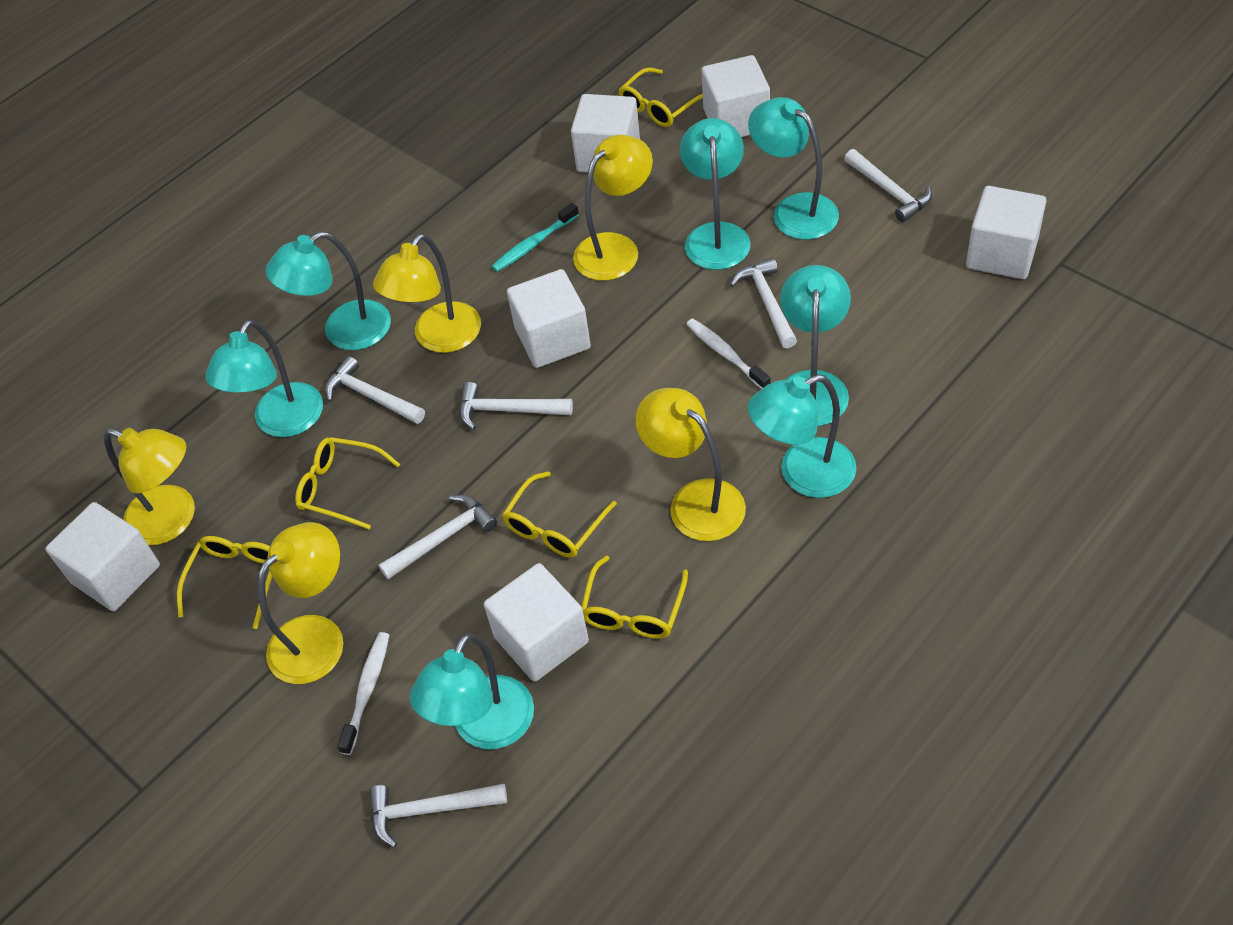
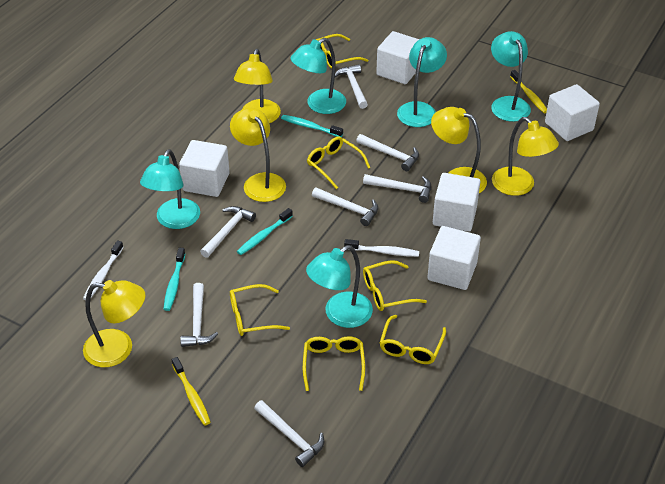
turquoise lamp: [205,320,323,437] [266,232,391,350] [410,633,534,749] [680,118,750,270] [748,97,839,240] [748,375,857,498] [780,265,851,426] = 7 -> [140,149,200,229] [290,38,346,114] [306,245,373,328] [397,37,447,127] [491,31,531,122] = 5
turquoise toothbrush: [492,203,579,272] = 1 -> [164,248,186,311] [237,208,293,255] [281,115,343,137] = 3
white cube: [46,502,160,611] [484,563,589,682] [507,269,591,368] [571,94,640,173] [701,55,770,137] [966,186,1046,279] = 6 -> [179,140,230,197] [376,31,420,84] [427,226,481,290] [433,173,480,232] [545,84,600,141] = 5
white hammer: [325,356,425,424] [369,784,507,848] [379,495,497,580] [459,382,573,430] [730,258,797,348] [844,149,932,222] = 6 -> [180,283,218,347] [200,206,256,258] [254,400,324,467] [312,187,378,226] [335,64,368,109] [356,134,419,171] [363,174,431,203] = 7
yellow glasses: [177,536,272,629] [295,437,400,529] [502,471,617,558] [581,556,688,639] [619,67,703,127] = 5 -> [230,284,290,336] [303,336,365,391] [307,136,370,189] [316,34,368,69] [363,260,427,311] [380,315,446,364] = 6
yellow toothbrush: none = 0 -> [172,357,211,426] [510,70,547,113] = 2

